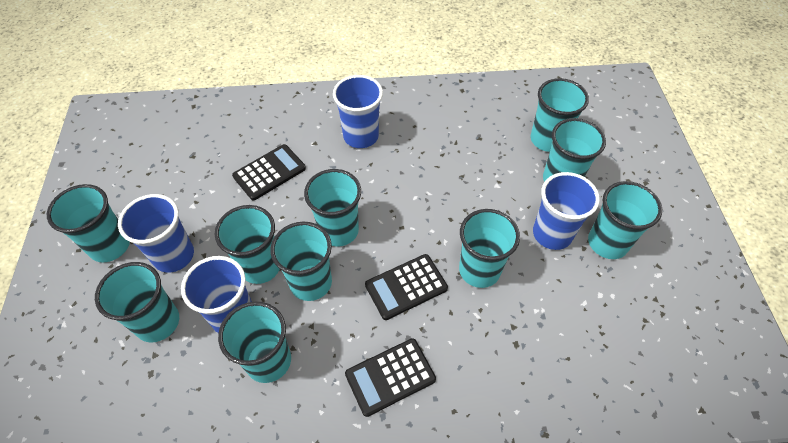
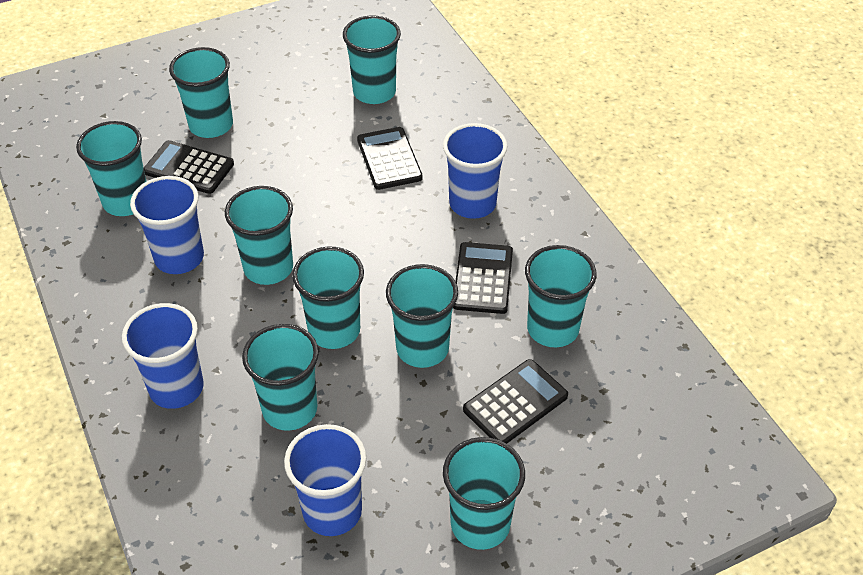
black calculator: [232,144,306,201] [345,338,436,417] [365,254,448,320] = 3 -> [144,140,234,194] [357,127,423,190] [453,242,513,314] [463,359,568,443] = 4
turquoise cup: [47,184,130,263] [95,262,179,342] [215,205,280,284] [218,301,291,383] [270,222,332,301] [304,169,361,247] [459,209,520,288] [531,78,589,152] [543,118,606,182] [588,181,662,259] = 10 -> [76,121,147,216] [169,47,233,138] [225,186,293,285] [242,324,319,431] [292,246,364,349] [343,15,401,104] [386,264,458,368] [443,437,525,550] [525,245,597,347] = 9

